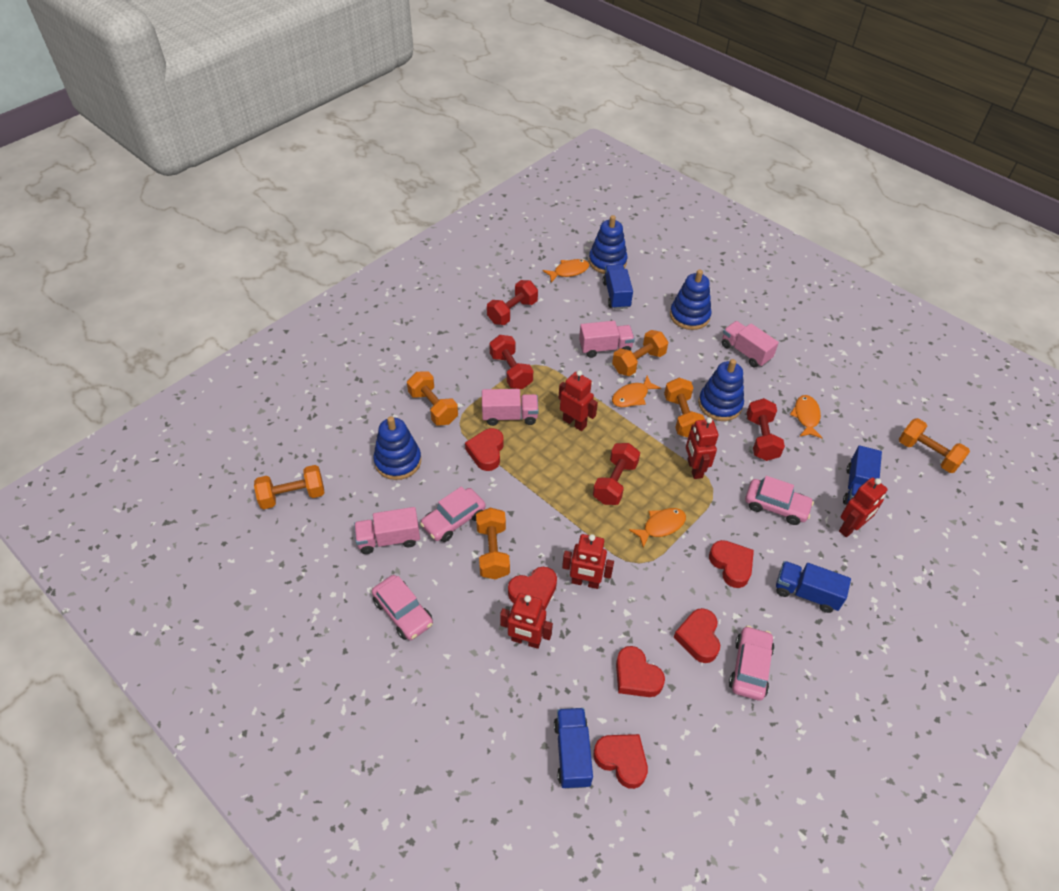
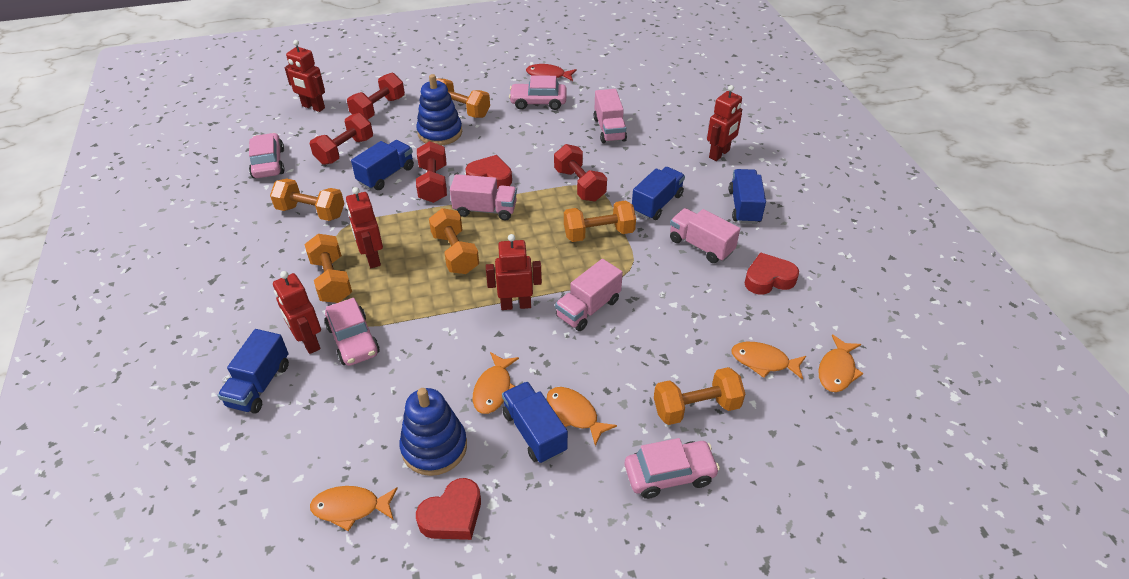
blue stacking toy: [373,416,421,480] [589,215,628,274] [670,270,712,330] [698,359,744,421] = 4 -> [400,388,467,476] [416,74,462,145] = 2
blue truck: [554,708,593,789] [603,264,633,309] [776,561,851,613] [843,445,882,505] = 4 -> [218,329,289,414] [351,140,414,190] [502,381,568,463] [632,167,685,220] [729,169,766,224] = 5
orange fish: [543,259,589,283] [612,376,661,407] [629,508,686,548] [790,395,822,438] = 4 -> [310,486,398,531] [473,352,519,414] [547,387,617,446] [731,342,806,380] [818,334,864,392] = 5
red fish: none = 0 -> [526,64,577,81] = 1
red heart: [465,428,504,471] [508,567,557,610] [593,734,648,789] [616,646,665,697] [674,608,720,663] [709,540,754,588] = 6 -> [416,478,481,540] [465,155,512,189] [745,252,799,295] = 3

